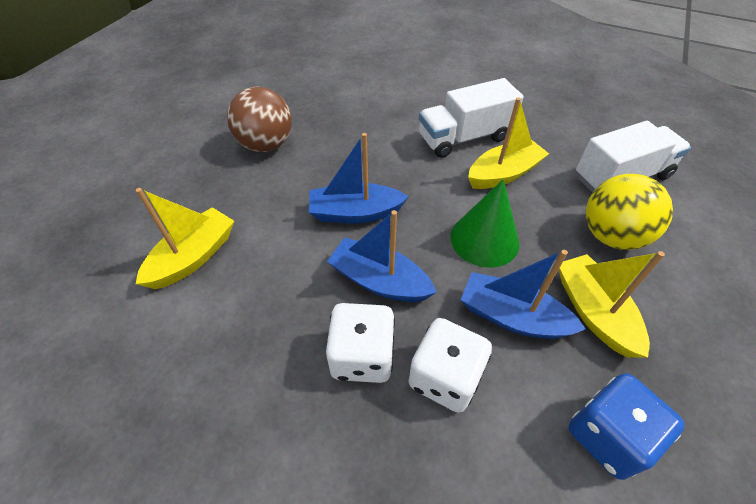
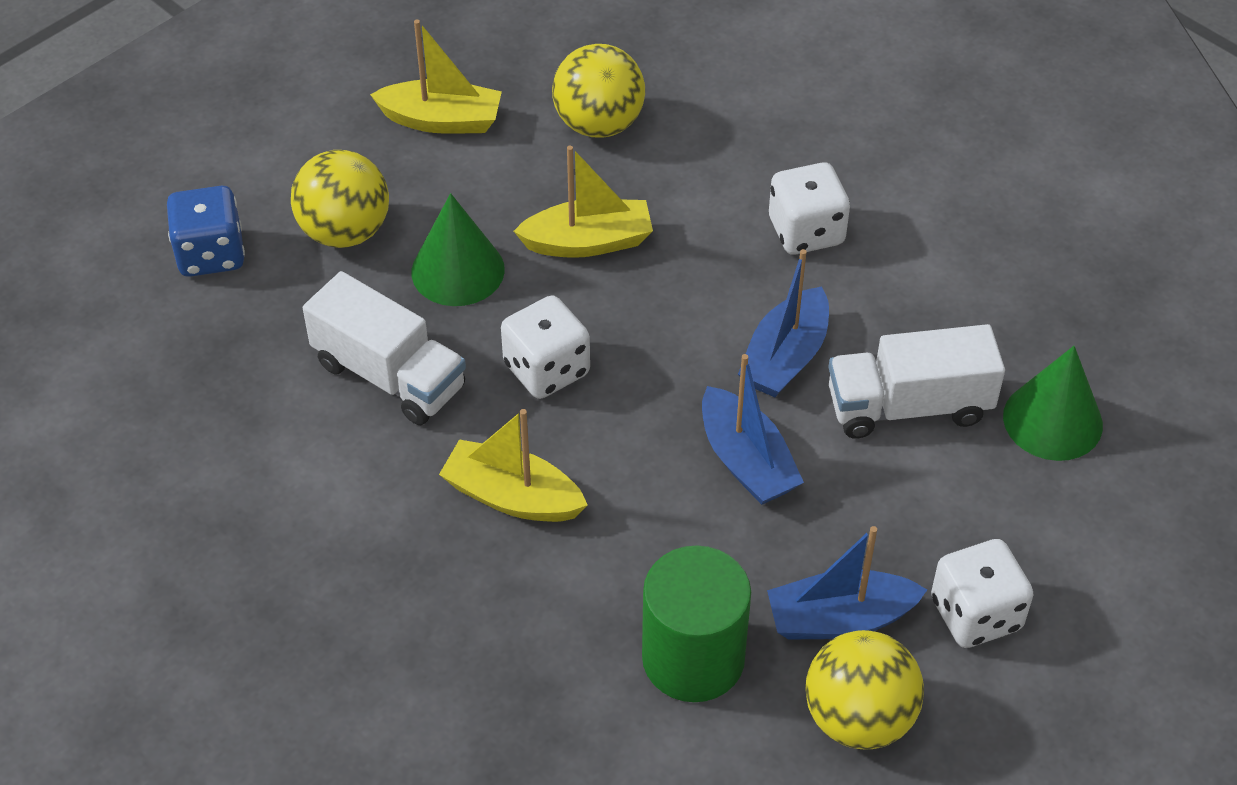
brown ball: [227,87,292,152] = 1 -> none = 0
green cone: [450,179,520,268] = 1 -> [411,193,505,306] [1003,346,1103,461] = 2
green cylinder: none = 0 -> [642,545,751,702] = 1
white dice: [326,303,395,383] [408,318,492,413] = 2 -> [501,295,590,399] [769,162,850,255] [931,539,1034,648] = 3
yellow ball: [586,174,673,250] = 1 -> [291,150,389,248] [552,44,645,138] [805,630,924,750] = 3

